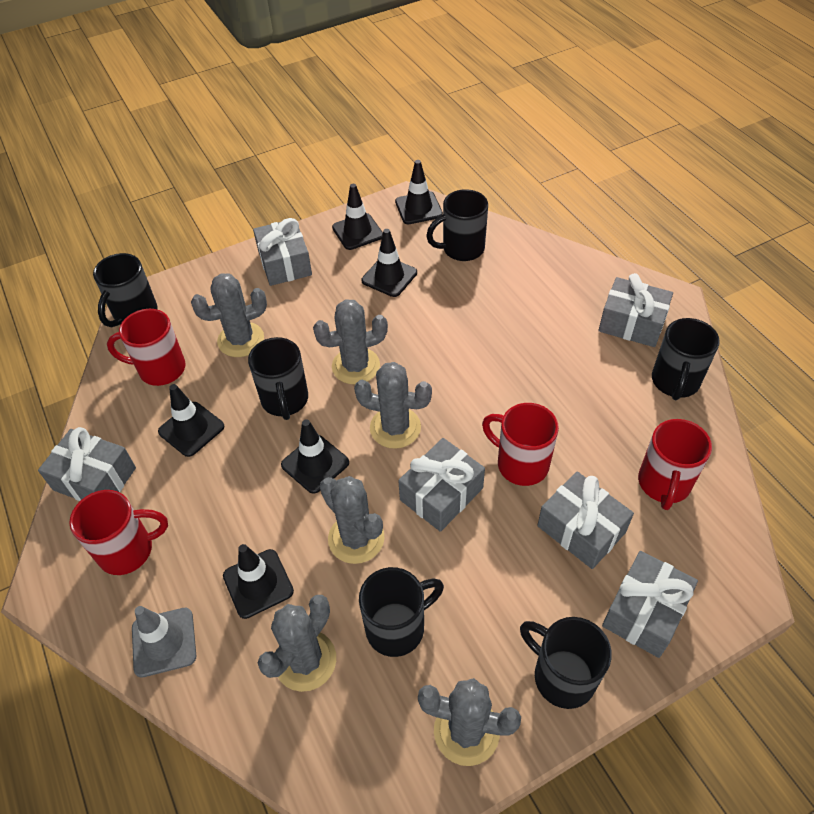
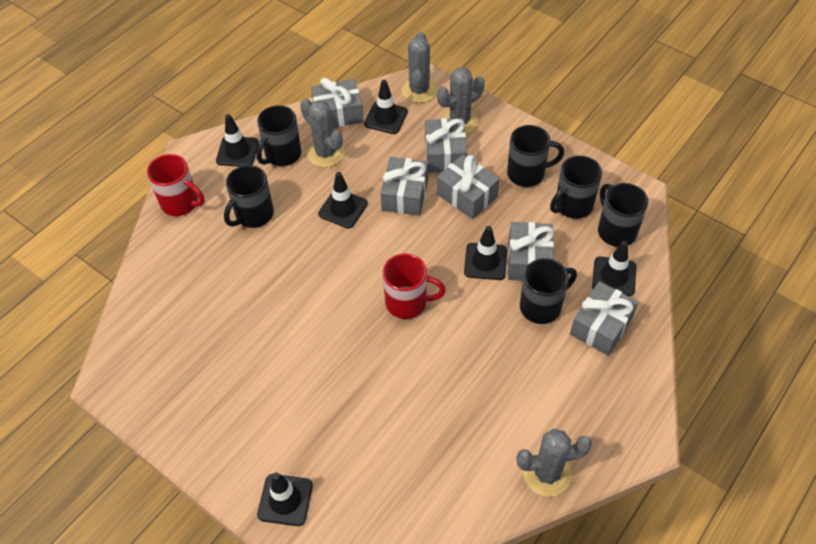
grey cactus: [191,273,267,357] [258,595,336,692] [313,299,388,384] [320,476,384,564] [354,362,432,449] [418,678,521,766] = 6 -> [300,99,345,167] [402,32,437,103] [437,67,485,134] [516,428,592,497] = 4
grey traffic cone: [132,606,196,678] = 1 -> none = 0
red mug: [69,490,168,575] [107,309,186,386] [482,403,559,486] [638,419,712,510] = 4 -> [147,154,205,216] [383,254,446,319] = 2

